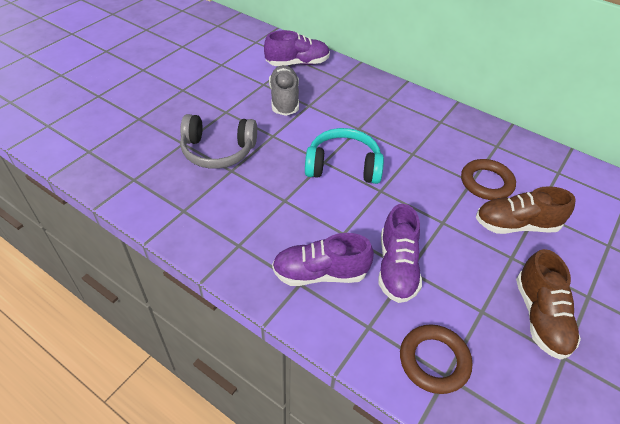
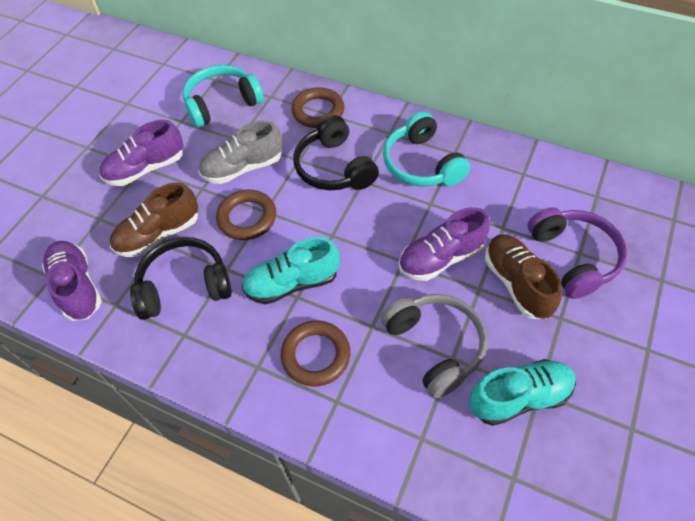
black headphones: none = 0 -> [130,237,232,320] [293,115,379,190] = 2
brown ring: [400,325,472,394] [461,159,516,200] = 2 -> [216,190,276,240] [281,321,350,386] [291,87,344,128] = 3
purple headphones: none = 0 -> [528,207,627,299] = 1
turquoise headphones: [305,128,384,184] = 1 -> [183,65,264,128] [383,111,470,187] = 2
turquoise shoe: none = 0 -> [242,237,340,305] [469,359,576,426] = 2

